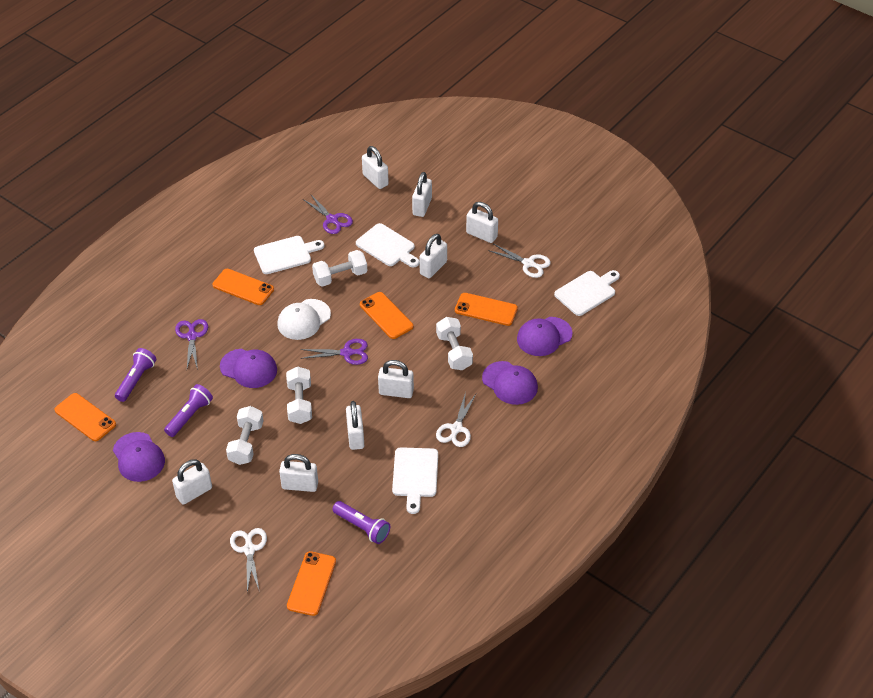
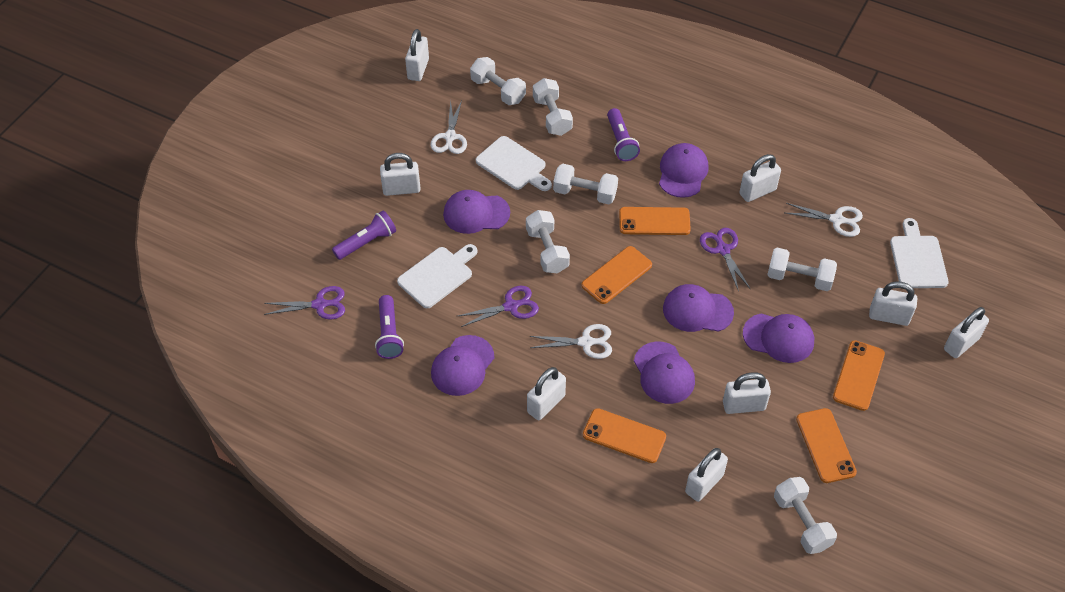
purple cap: [113,432,165,482] [220,349,277,388] [482,361,538,405] [517,317,572,356] = 4 -> [431,335,494,396] [443,190,510,234] [634,341,695,404] [659,143,708,198] [663,284,734,332] [743,314,814,363] = 6
white cap: [277,299,331,340] = 1 -> none = 0
white cutting board: [254,236,324,274] [356,223,420,267] [392,447,438,514] [554,270,620,316] = 4 -> [397,244,477,308] [476,136,552,191] [890,218,949,288] = 3
white dumbbell: [226,406,264,465] [286,367,312,424] [312,250,367,287] [436,317,473,370] = 4 -> [470,57,526,105] [526,210,570,273] [533,78,573,136] [553,164,618,204] [767,248,837,291] [774,477,837,554] = 6

